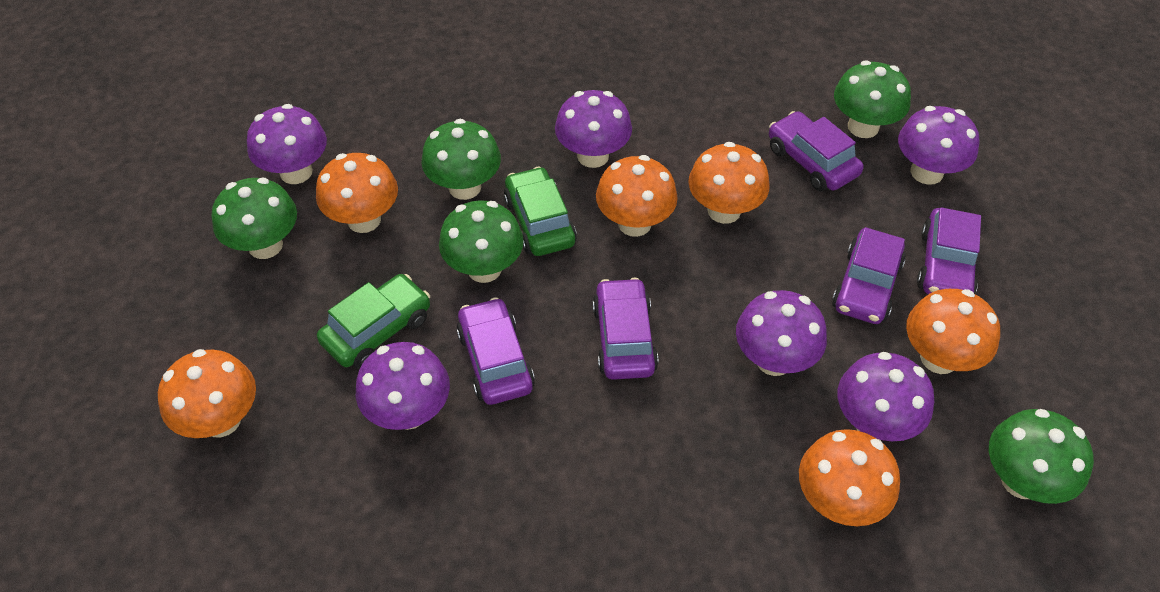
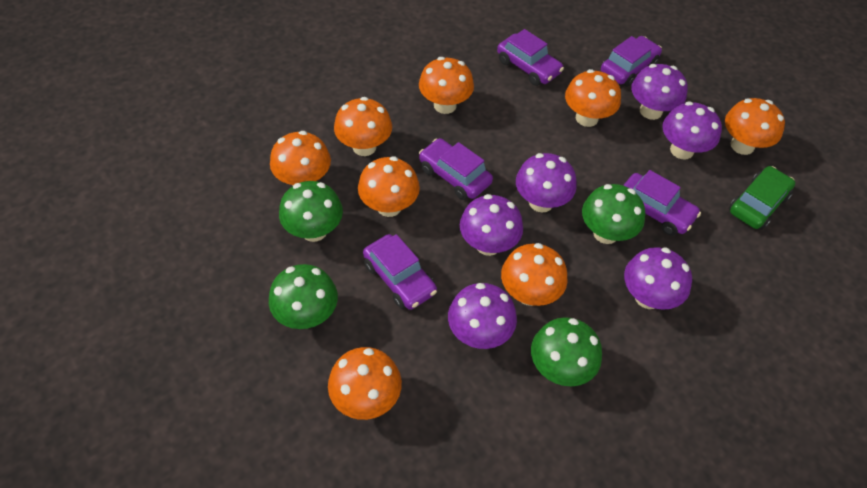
green car: [317,274,430,368] [504,167,577,256] = 2 -> [729,166,795,230] = 1
green mushroom: [212,178,297,259] [422,119,501,200] [439,201,524,283] [834,61,911,138] [989,409,1094,504] = 5 -> [269,264,338,329] [279,181,343,242] [531,317,602,386] [582,184,645,244] = 4
orange mushroom: [158,349,256,438] [316,153,398,233] [596,155,678,237] [688,142,770,224] [799,429,900,526] [906,289,1000,374] = 6 -> [270,131,331,186] [328,347,402,420] [334,97,392,156] [358,156,420,217] [419,57,474,114] [501,243,568,306] [565,69,621,127] [725,98,785,155] = 8

